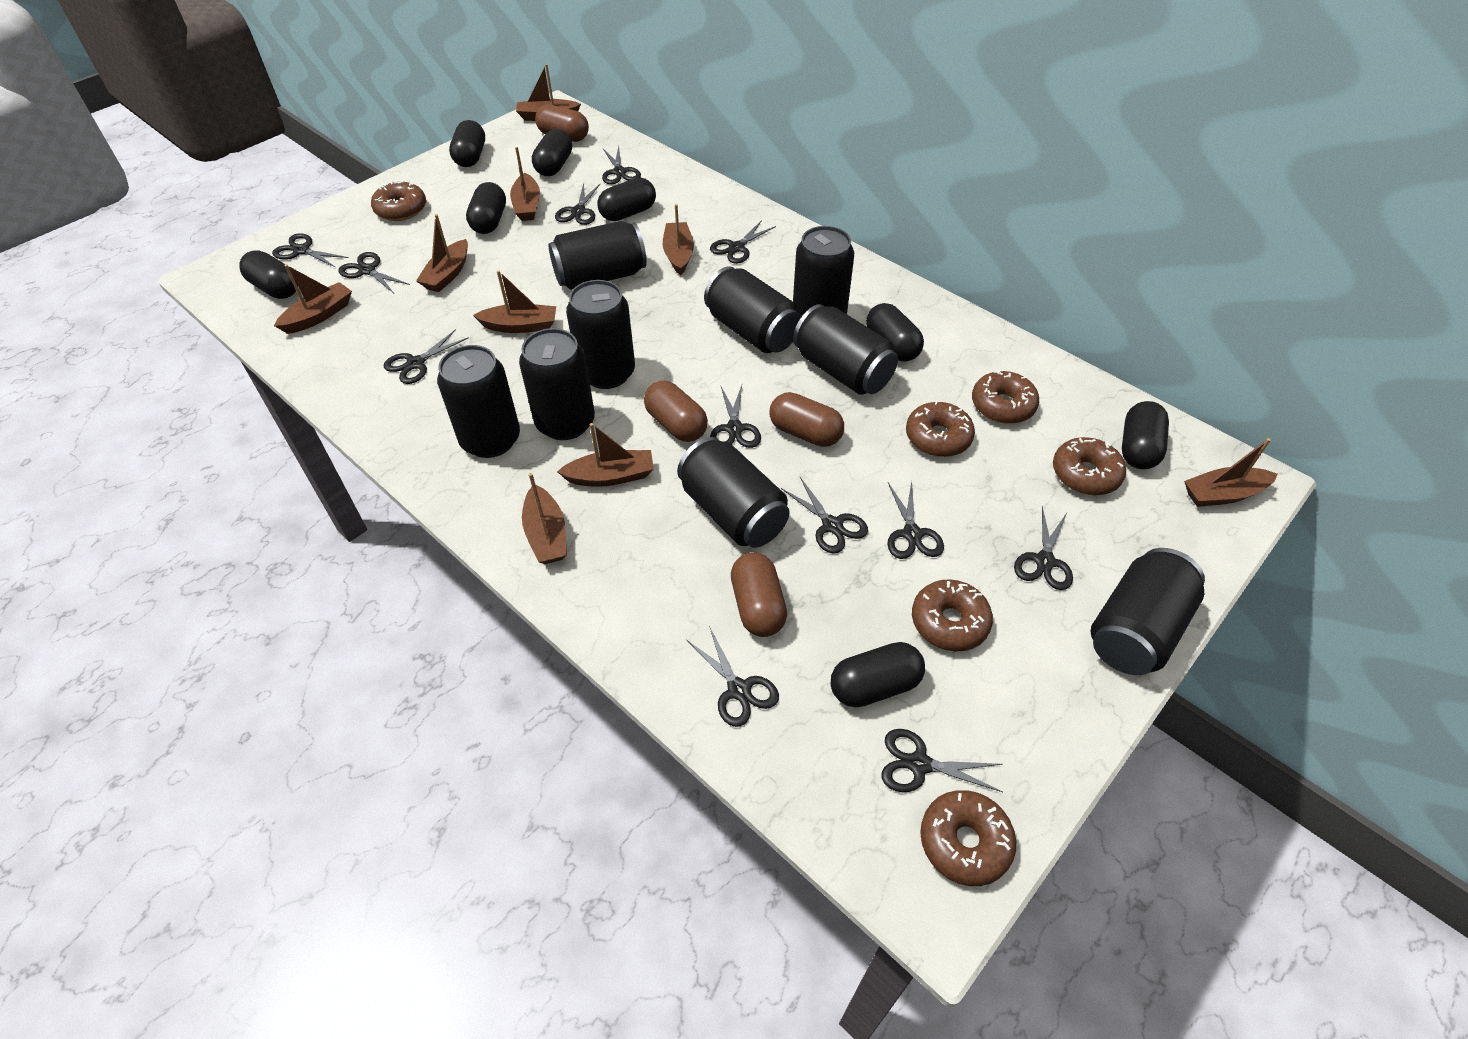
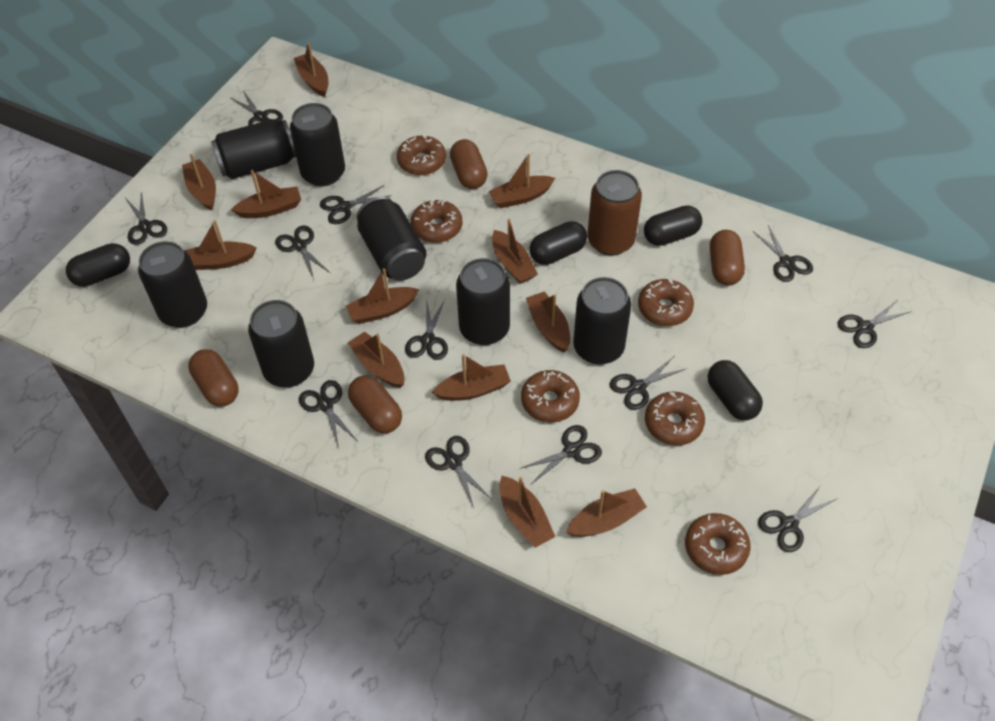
black can: [437,345,520,458] [519,328,595,440] [548,221,647,290] [566,280,635,389] [677,437,790,548] [704,266,801,353] [793,226,854,317] [793,304,898,395] [1091,548,1205,675] = 9 -> [138,241,207,328] [211,119,296,179] [248,300,314,387] [290,103,345,187] [357,196,426,281] [456,258,510,345] [573,277,631,365] = 7
black capsule: [239,250,298,299] [449,120,485,167] [466,182,506,234] [532,129,572,176] [597,178,656,221] [831,642,925,707] [866,303,924,362] [1122,401,1169,469] = 8 -> [66,243,130,287] [530,221,587,265] [644,205,702,246] [708,360,763,420] = 4
brown boat: [274,264,352,334] [416,214,468,292] [473,270,556,333] [510,147,540,221] [516,64,581,121] [522,473,567,564] [557,423,654,487] [663,204,694,275] [1184,438,1277,507] = 9 -> [182,154,216,211] [184,220,257,270] [231,170,301,218] [294,42,328,97] [346,268,419,324] [348,331,404,388] [432,354,511,401] [489,154,555,208] [492,218,538,284] [500,476,556,548] [526,291,570,353] [566,488,647,537] = 12
brown can: none = 0 -> [588,170,642,256] = 1

